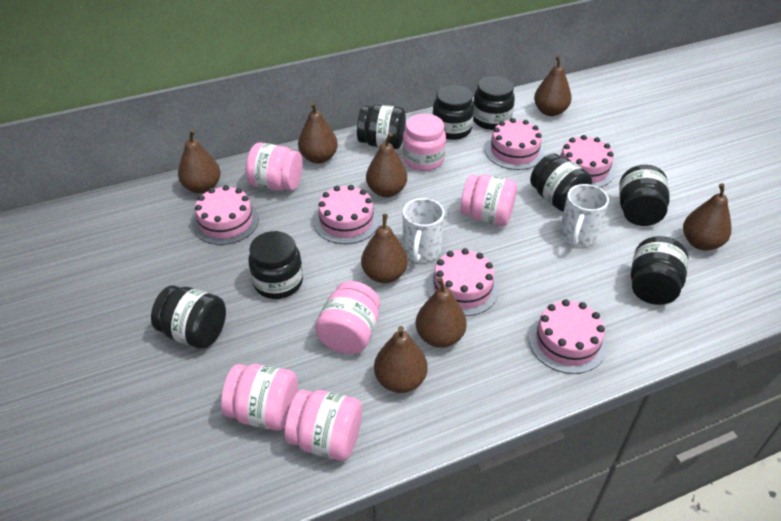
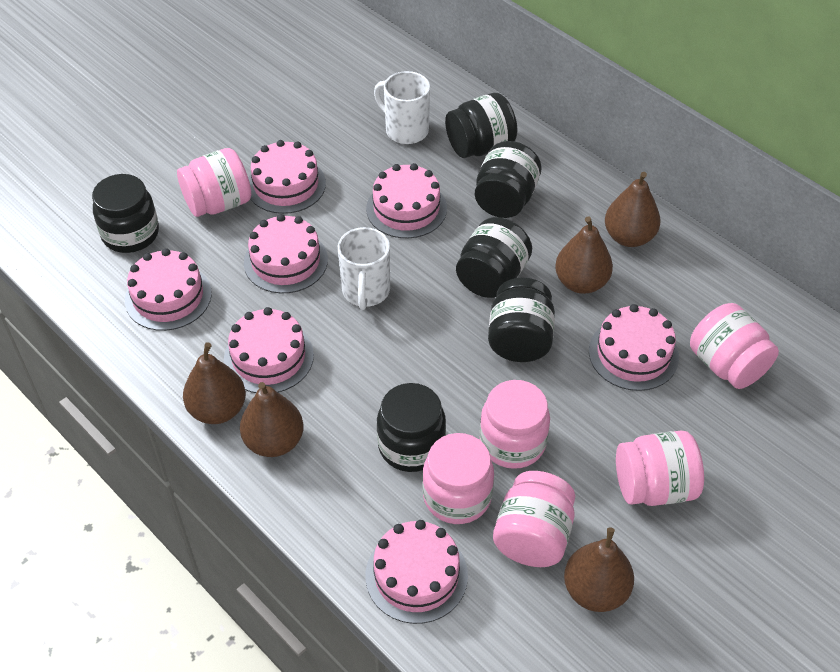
black jar: [151,286,226,349] [248,231,303,299] [357,104,406,149] [432,85,474,140] [473,76,515,130] [530,153,592,212] [619,165,670,226] [631,236,688,305] = 8 -> [92,174,159,253] [377,383,446,472] [445,93,518,158] [456,217,532,298] [475,141,541,218] [488,278,555,362] = 6
brown pear: [178,129,221,194] [298,102,338,164] [361,214,408,283] [366,133,407,197] [374,326,428,393] [416,277,467,348] [534,55,572,116] [683,183,731,251] = 8 -> [183,342,246,424] [240,382,304,457] [555,216,613,294] [564,527,634,612] [605,172,660,247] = 5
pink cake: [193,185,259,245] [314,185,379,244] [427,248,499,316] [485,118,544,170] [529,299,607,374] [559,135,615,188] = 6 -> [125,248,212,331] [224,307,314,393] [244,214,328,293] [248,140,326,214] [365,520,468,624] [366,163,447,238] [589,304,679,391] = 7

